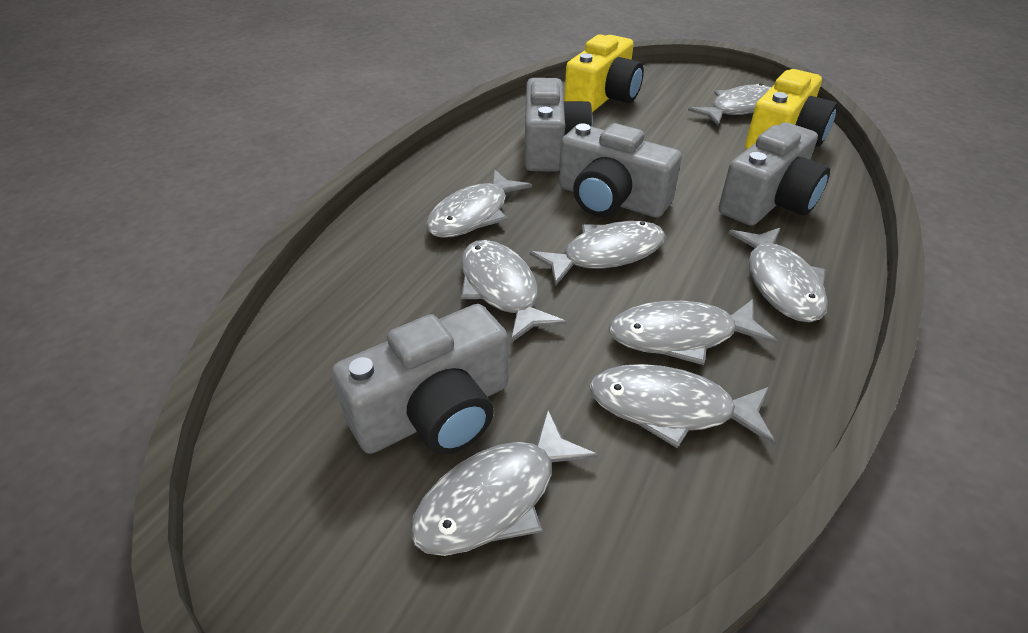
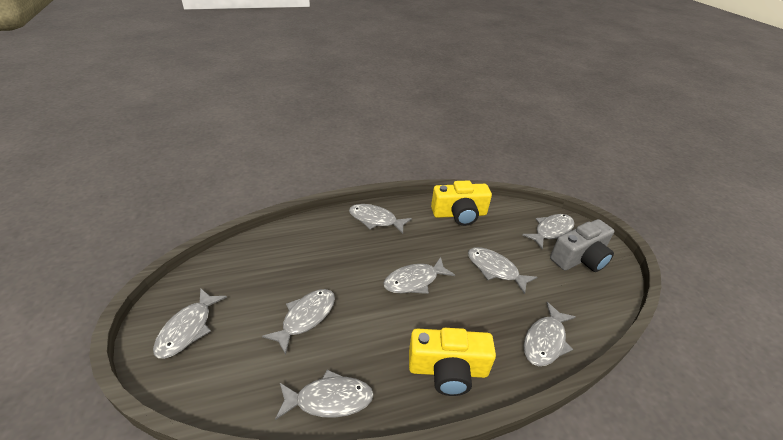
grey camera: [332,304,508,455] [524,78,593,172] [559,123,682,218] [719,122,830,226] = 4 -> [550,219,614,272] = 1

